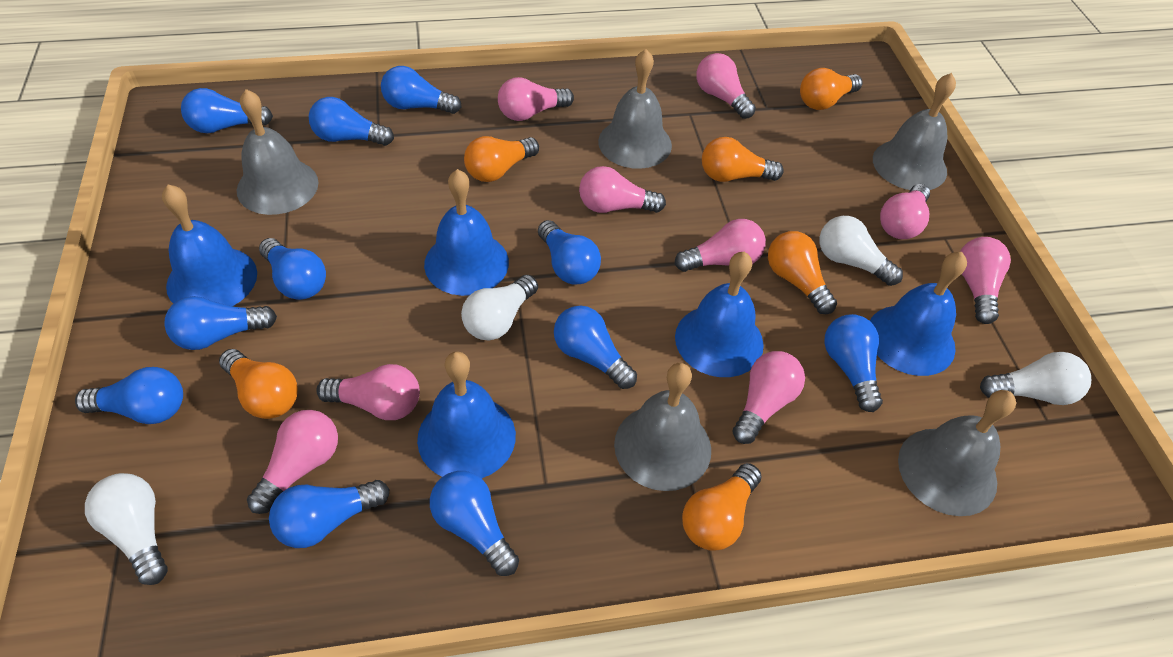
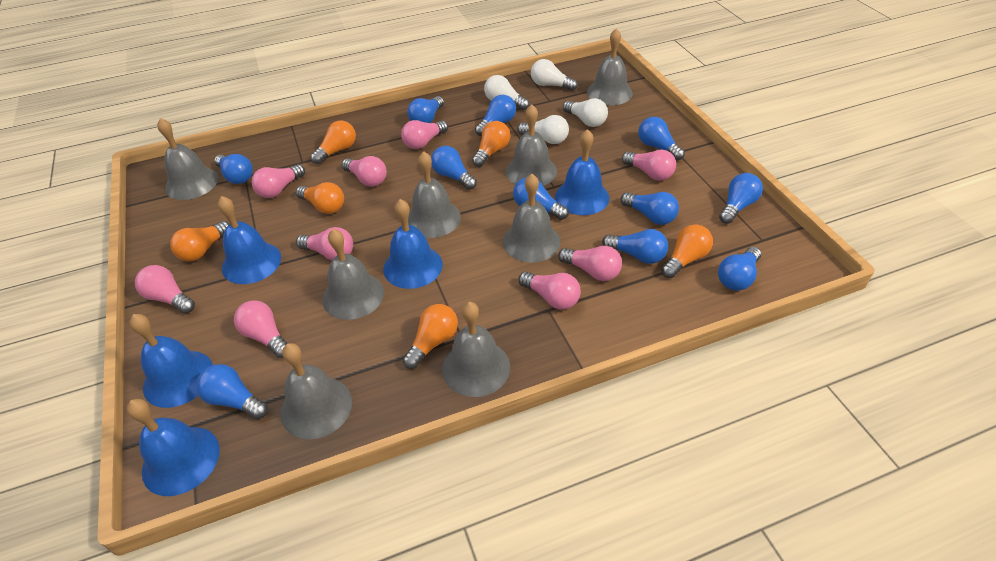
grey bell: [237,89,319,215] [598,49,672,169] [614,363,711,491] [873,73,956,190] [898,390,1016,516] = 5 -> [157,118,218,200] [280,343,352,439] [322,229,384,320] [408,151,461,238] [442,302,510,397] [503,174,561,263] [506,104,557,186] [587,28,633,105] = 8

